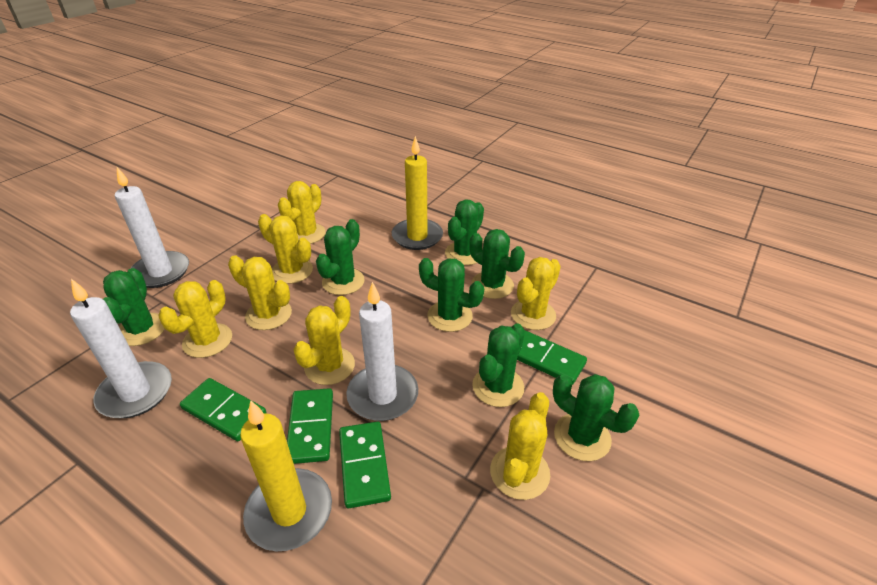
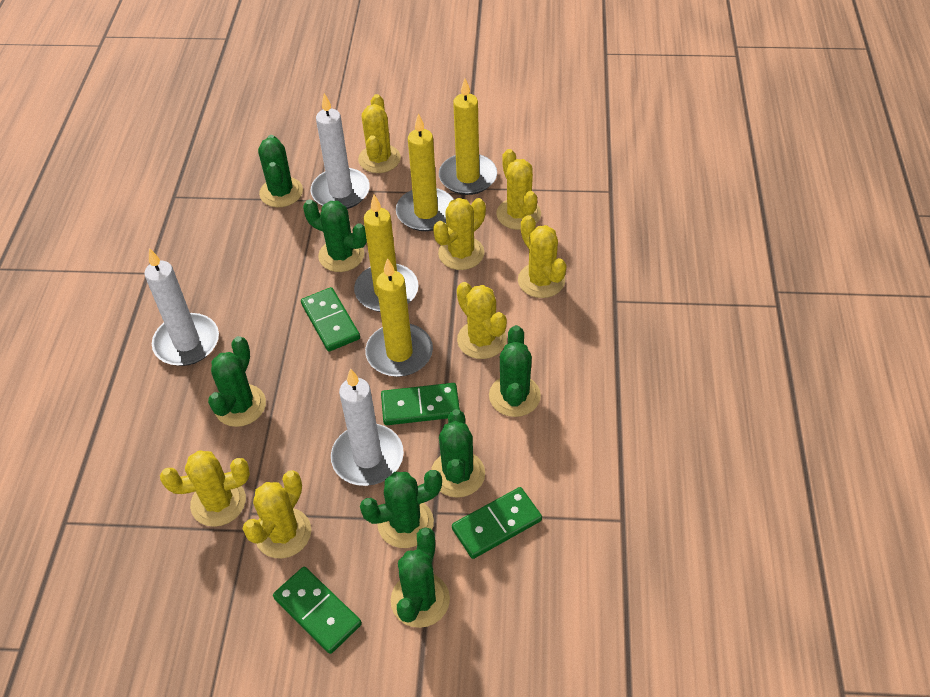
yellow candle: [240,400,332,551] [392,136,443,250] = 2 -> [354,194,418,312] [365,258,433,377] [396,113,454,231] [439,78,497,195] = 4

